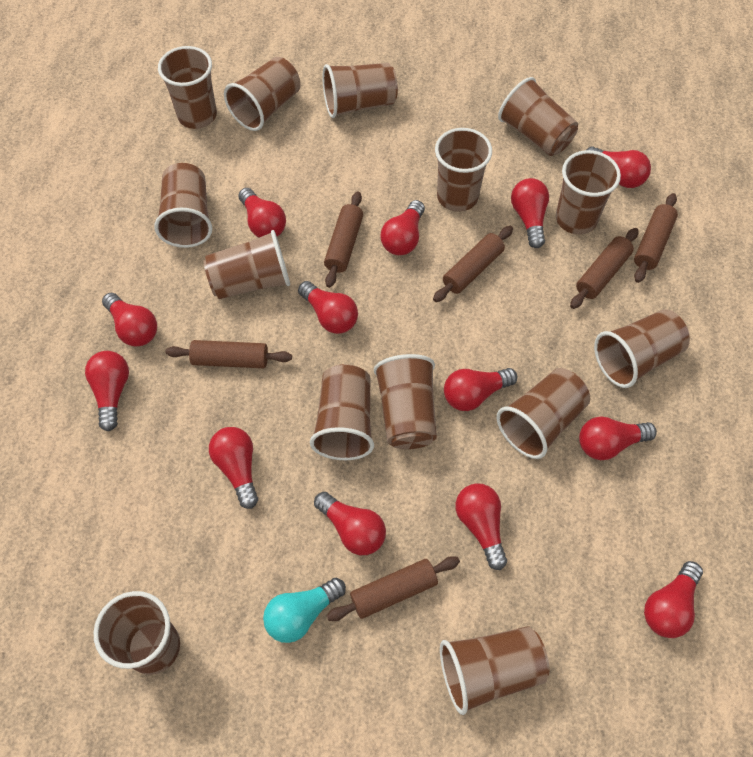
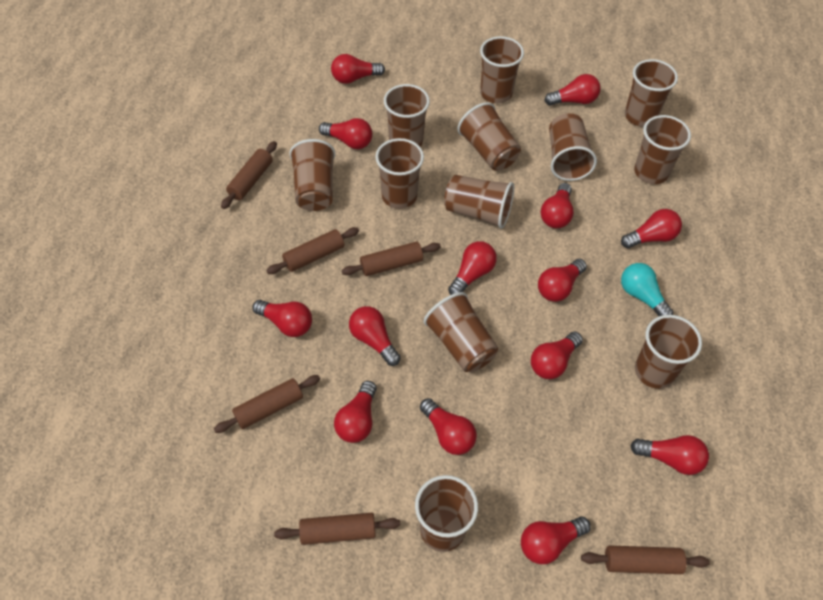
brown cup: [94,591,180,675] [154,163,212,248] [158,46,217,129] [203,230,290,299] [224,57,301,131] [310,364,374,460] [322,63,398,118] [374,354,437,449] [435,128,492,212] [440,626,549,715] [497,368,590,459] [498,77,578,156] [556,150,621,234] [594,309,690,388] = 14 -> [289,139,336,211] [375,138,424,209] [384,84,430,147] [415,475,478,552] [424,292,498,372] [444,175,514,229] [457,102,521,171] [480,36,524,103] [549,113,597,181] [625,59,678,127] [634,115,691,184] [635,315,702,389] = 12
red light bulb: [85,351,129,431] [102,293,157,346] [209,427,258,509] [239,188,286,237] [298,281,358,334] [314,492,386,555] [381,200,425,255] [444,368,517,411] [455,483,507,570] [511,178,549,248] [579,416,657,460] [586,146,651,188] [644,561,703,638] = 13 -> [253,300,312,337] [319,118,372,149] [331,54,385,84] [334,381,377,443] [349,306,401,366] [420,398,477,455] [448,241,497,295] [521,516,590,564] [531,331,583,379] [538,259,587,302] [541,183,574,228] [544,74,601,106] [621,209,682,248] [630,435,709,475] = 14

